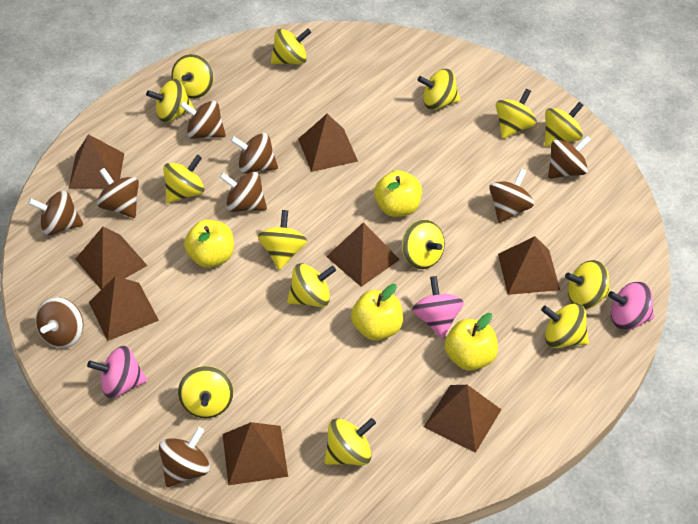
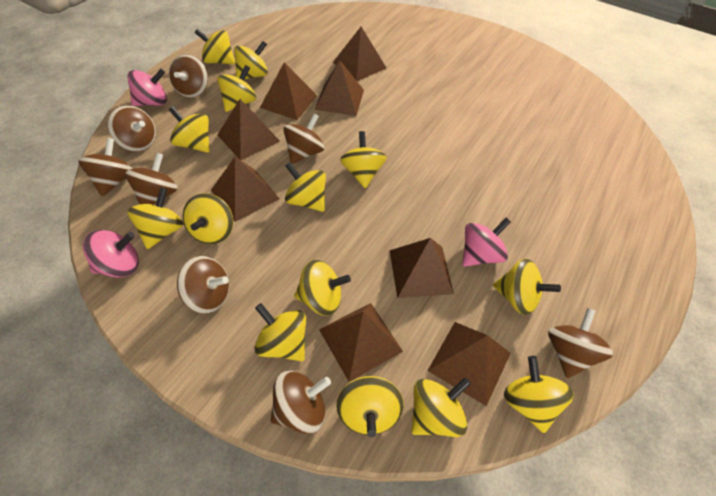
brown spinning top: [28,190,83,235] [35,297,83,348] [97,168,139,218] [159,427,210,487] [180,100,226,139] [220,172,267,212] [230,133,278,174] [489,169,534,223] [548,136,591,179] = 9 -> [78,138,133,197] [108,105,156,152] [125,153,178,205] [169,54,208,98] [177,256,229,314] [270,371,331,434] [283,114,325,164] [548,308,613,378] = 8
yellow apple: [184,219,234,268] [351,284,403,341] [374,170,422,217] [445,313,498,371] = 4 -> none = 0

